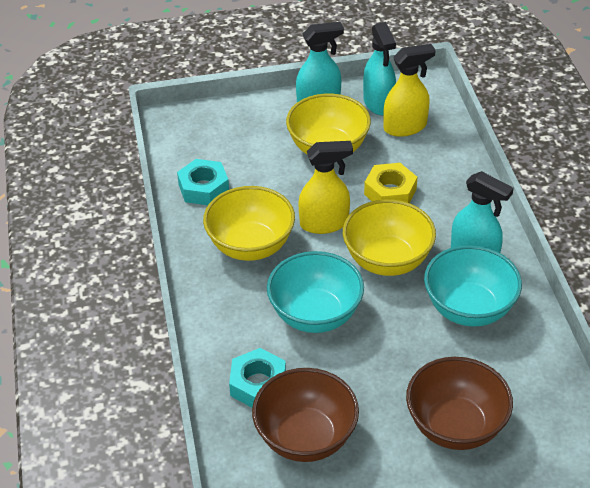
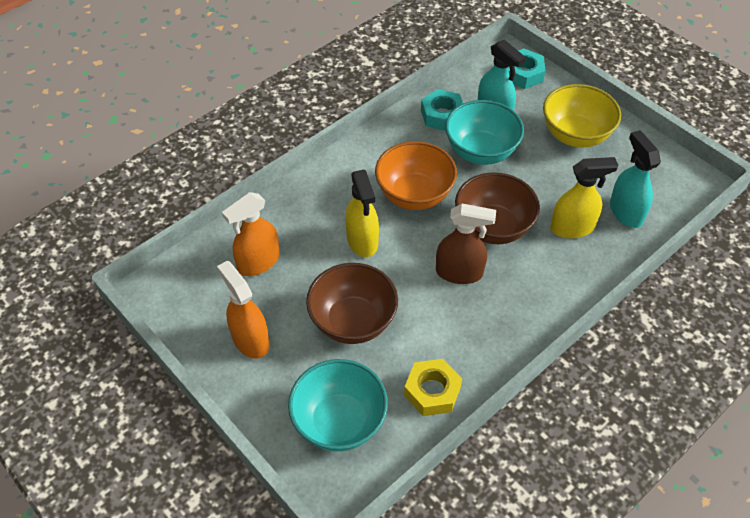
brown spray bottle: none = 0 -> [436,204,496,284] = 1
orange bowl: none = 0 -> [375,141,457,210] = 1
orange spray bottle: none = 0 -> [217,261,270,359] [222,192,280,276] = 2
turquoise spray bottle: [296,22,344,102] [363,22,396,116] [451,171,514,253] = 3 -> [478,40,526,110] [610,130,661,228] = 2
yellow bowl: [203,186,295,261] [286,94,371,154] [343,199,436,276] = 3 -> [543,84,621,147] = 1

